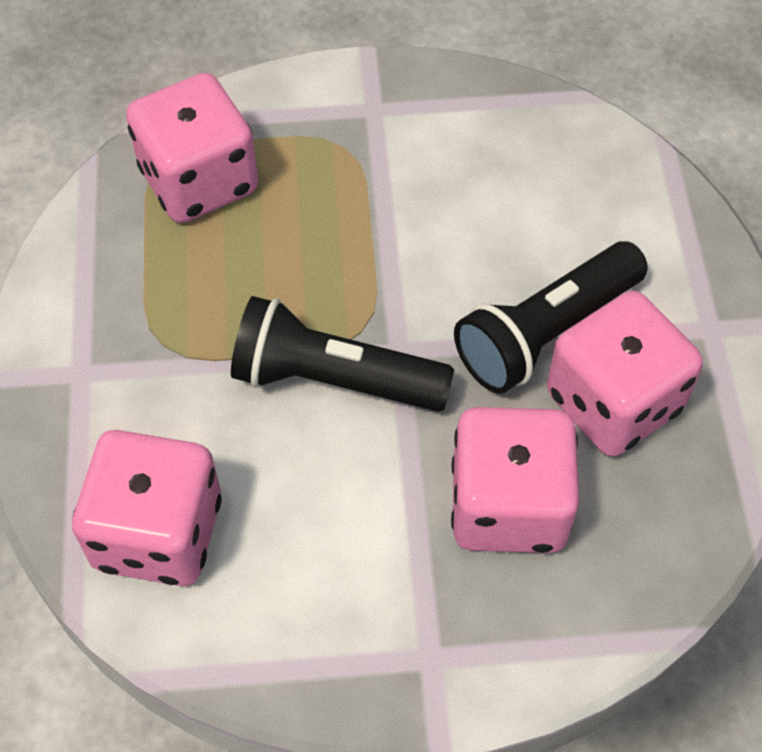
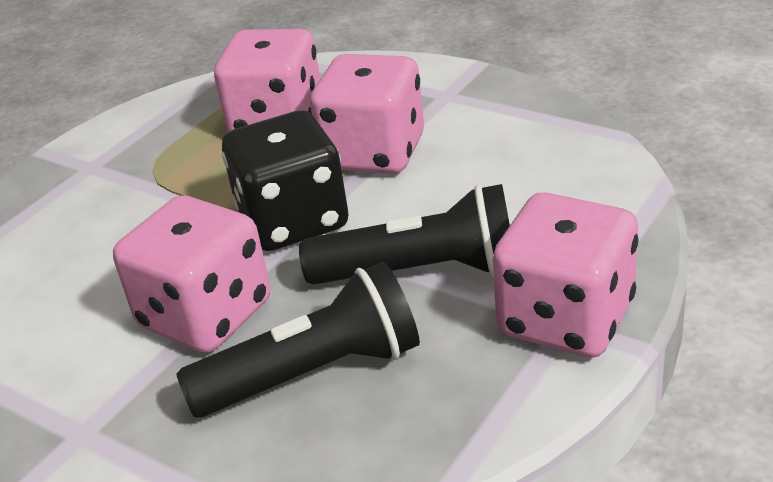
black dice: none = 0 -> [222,110,349,251] = 1

